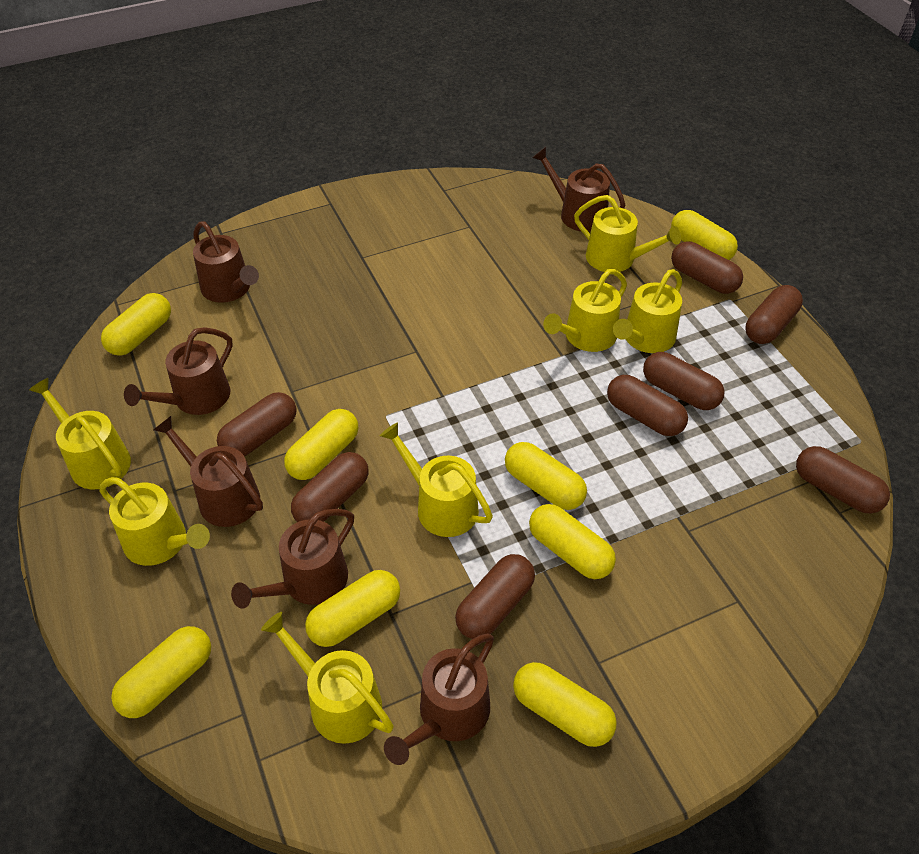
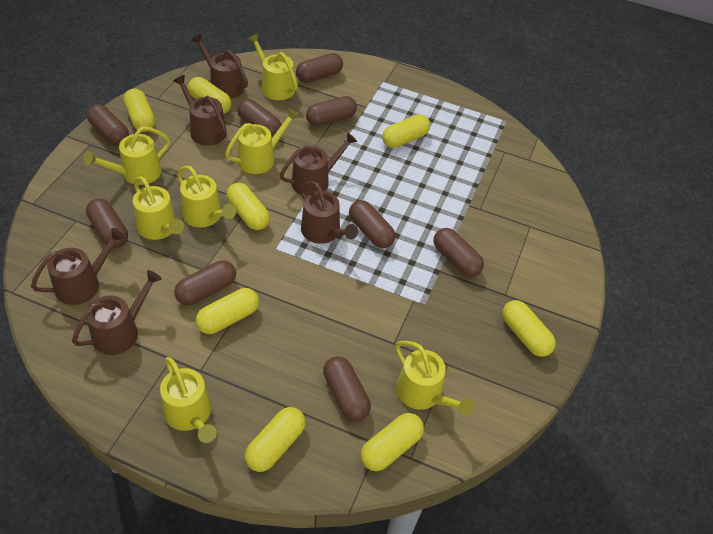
brown capsule: [217,392,296,456] [291,452,369,522] [455,554,535,639] [607,375,688,436] [643,352,724,410] [671,241,743,294] [746,285,803,344] [796,446,890,514] = 8 -> [86,198,128,248] [87,104,129,145] [174,260,236,305] [237,99,281,137] [296,53,343,83] [306,96,357,126] [323,356,371,421] [349,200,395,248] [434,228,484,277] = 9

